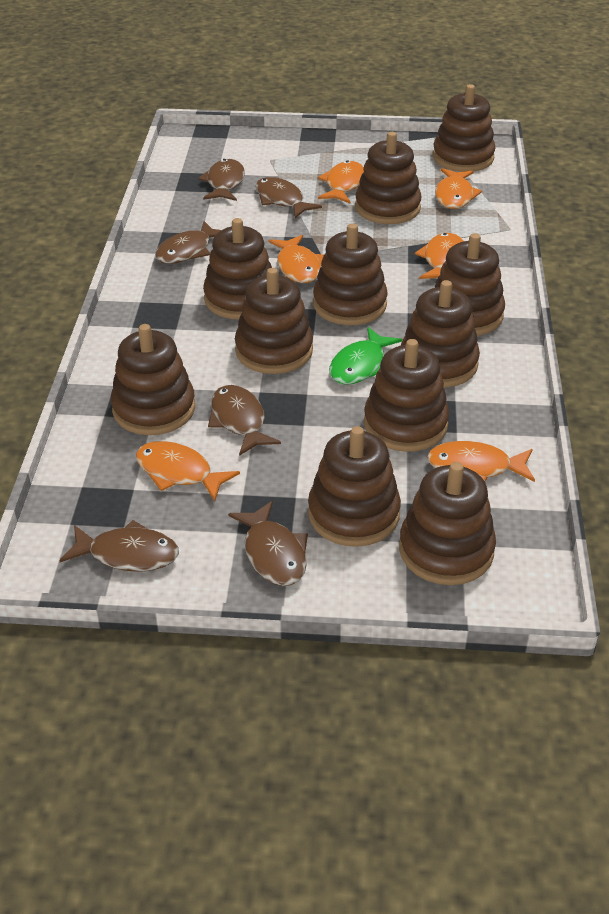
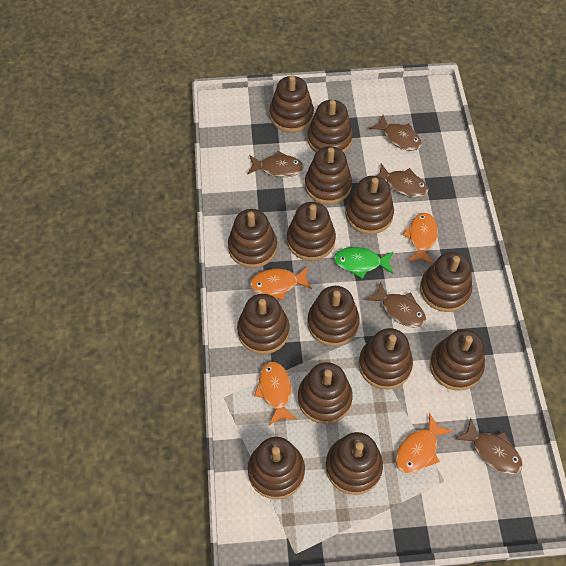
brown fish: [59,520,179,572] [155,221,221,264] [198,159,245,201] [208,385,281,456] [228,501,308,586] [256,177,322,218] = 6 -> [247,151,304,177] [366,282,426,328] [369,115,422,151] [377,163,428,197] [455,418,523,474] = 5
brown stacking toy: [111,324,195,435] [203,218,272,319] [235,268,313,374] [308,426,401,547] [313,223,388,325] [355,132,422,224] [364,339,449,452] [399,462,496,585] [401,280,480,387] [433,84,496,172] [435,233,505,336] = 11 -> [228,209,277,268] [237,294,290,354] [248,437,305,499] [269,75,314,132] [287,202,336,261] [298,362,353,424] [305,146,352,204] [307,100,353,153] [307,286,360,346] [325,432,383,495] [345,176,394,234] [359,328,413,389] [420,252,472,312] [430,329,485,391] = 14
orange fish: [136,441,240,501] [269,235,324,283] [318,160,364,204] [415,233,463,279] [427,441,535,482] [435,168,482,209] = 6 -> [250,267,312,300] [254,362,297,425] [395,413,453,473] [402,213,438,264] = 4

